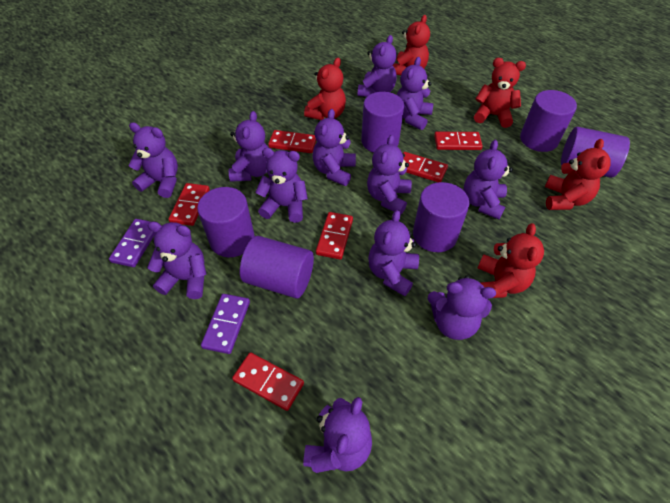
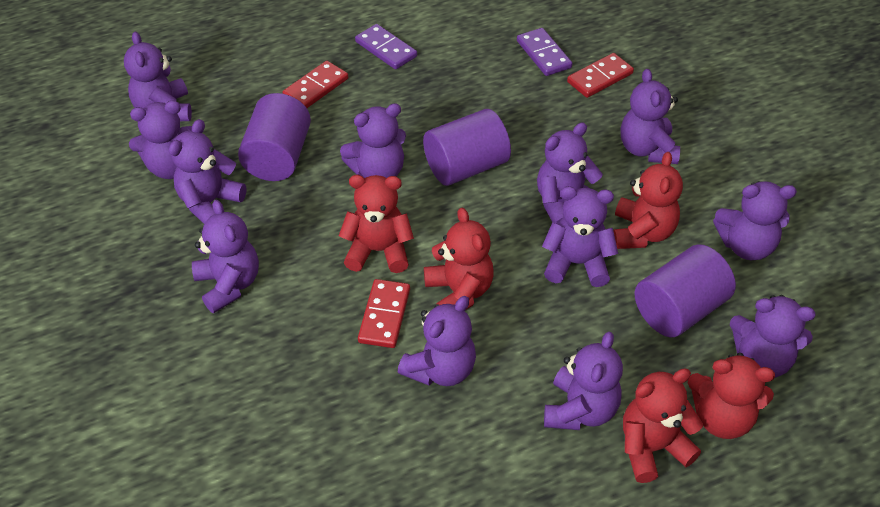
purple cylinder: [197,187,255,257] [240,236,314,299] [361,92,404,153] [413,182,469,252] [520,90,577,152] [561,127,630,178] = 6 -> [238,93,311,181] [423,109,511,186] [635,244,736,338] = 3
red domino: [168,183,210,226] [232,352,304,411] [268,130,316,153] [316,212,353,259] [403,152,448,182] [434,132,483,150] = 6 -> [282,61,348,108] [358,279,410,348] [567,53,634,98] = 3

